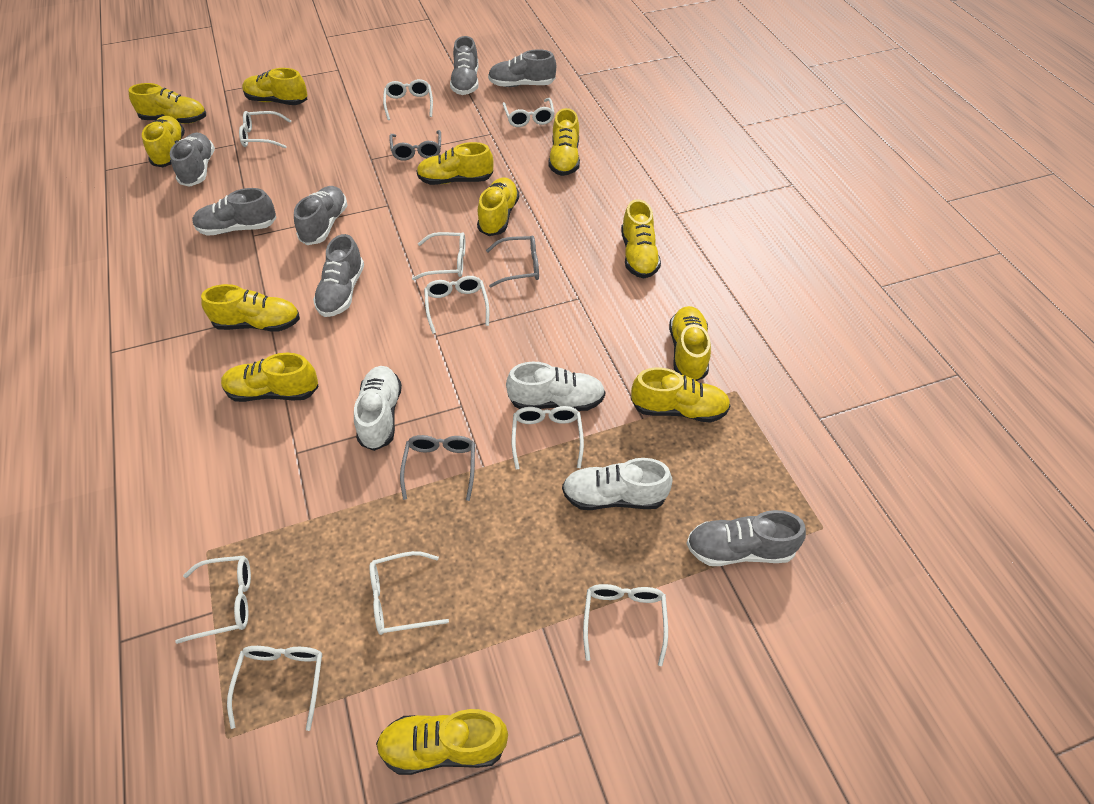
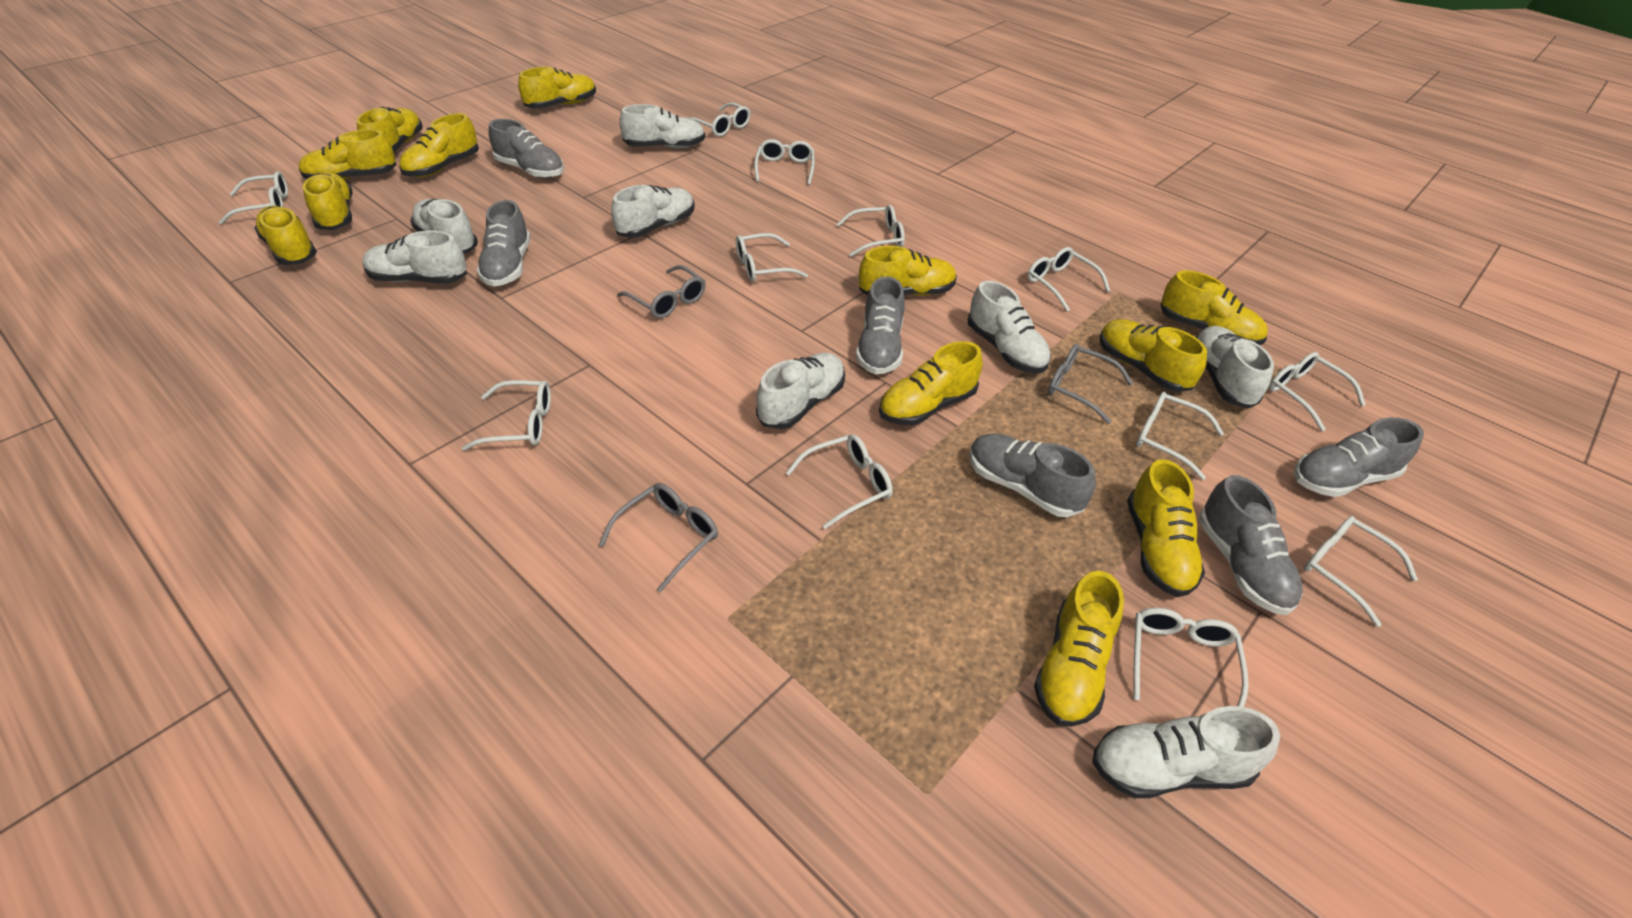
grey shoe: [170,133,215,187] [192,188,277,236] [294,186,347,245] [313,234,364,317] [450,36,479,95] [488,49,556,87] [686,510,806,566] = 7 -> [477,200,530,287] [489,119,564,178] [856,276,905,374] [969,433,1096,517] [1199,475,1303,615] [1294,417,1424,497] = 6
white glasses: [175,555,251,644] [227,646,322,731] [239,111,291,149] [370,551,449,635] [383,79,433,120] [412,232,465,280] [424,276,489,334] [503,98,555,127] [512,406,584,470] [583,584,668,666] = 10 -> [219,171,288,224] [462,380,551,451] [690,102,751,137] [736,233,808,282] [754,139,815,185] [786,434,893,529] [837,205,905,257] [1027,247,1110,312] [1134,608,1249,707] [1136,392,1224,480] [1269,352,1366,431] [1304,516,1418,627] = 12
white shoe: [354,366,402,451] [506,362,605,411] [562,458,673,510] = 3 -> [362,231,467,284] [410,199,478,254] [611,185,695,238] [619,104,705,148] [756,353,845,429] [968,280,1051,373] [1092,706,1280,798] [1196,326,1274,408] = 8

